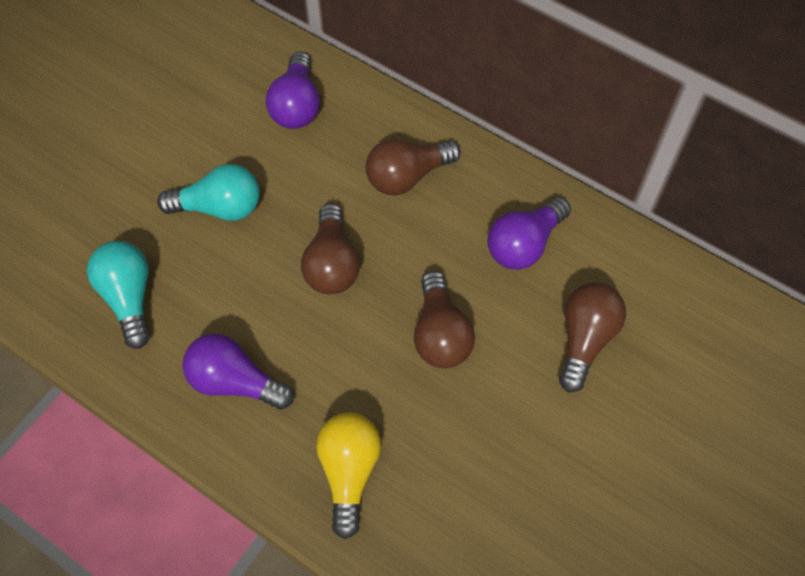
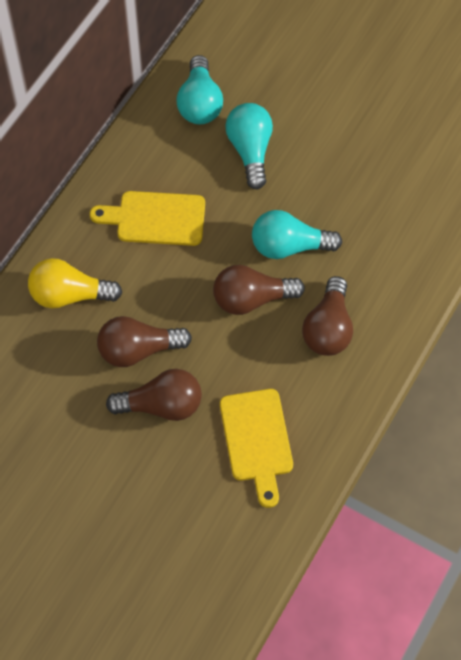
purple light bulb: [182,333,294,410] [266,51,320,129] [487,197,571,270] = 3 -> none = 0
turquoise light bulb: [87,241,150,349] [157,164,260,221] = 2 -> [177,55,223,124] [225,103,273,189] [252,210,342,259] = 3
yellow cutting board: none = 0 -> [90,191,205,246] [220,389,293,508] = 2

